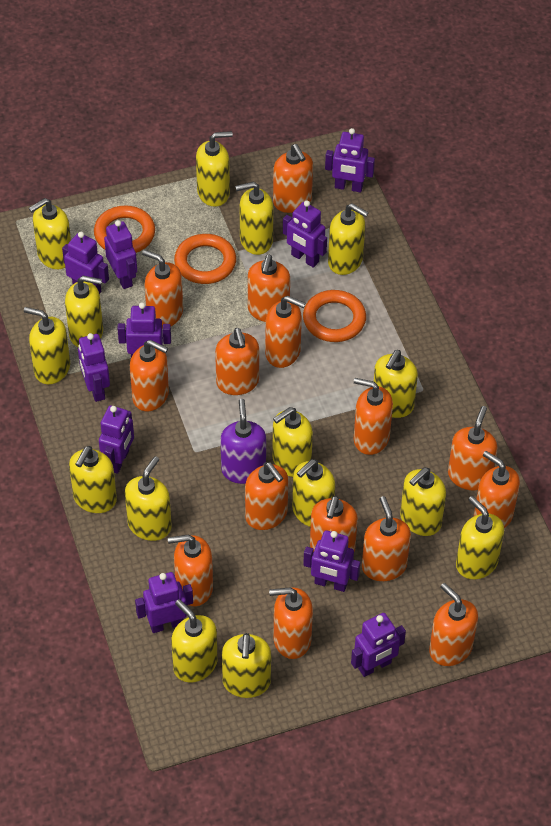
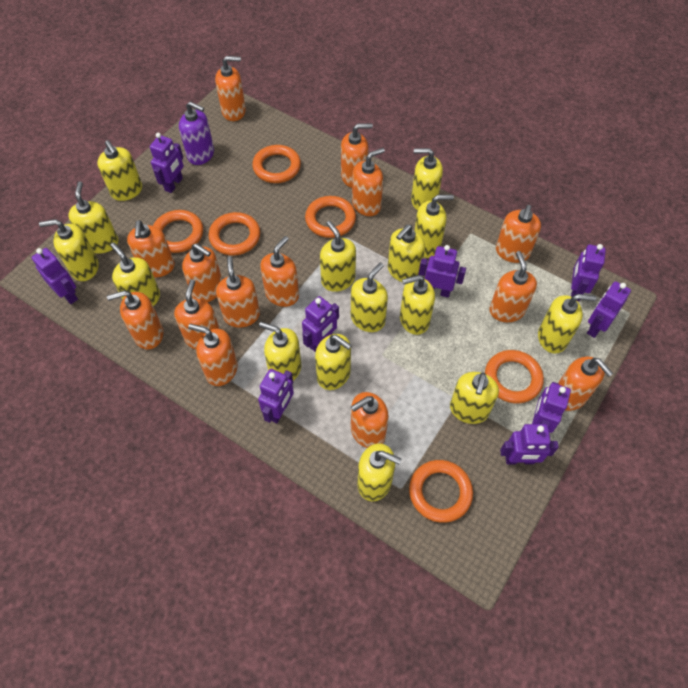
orange ring: [94,205,155,253] [174,234,236,284] [303,290,366,342] = 3 -> [153,210,203,253] [209,212,260,256] [252,145,301,183] [305,196,356,238] [409,460,473,523] [485,350,544,403] = 6
orange soap dispenser: [130,340,169,411] [142,250,183,329] [168,534,213,606] [215,328,259,395] [245,462,288,530] [248,255,290,322] [265,296,305,368] [269,587,313,659] [273,144,313,213] [310,496,358,552] [354,378,393,455] [362,496,411,581] [429,583,478,666] [448,406,497,491] [474,451,520,528] = 15 -> [107,290,163,350] [127,220,175,277] [174,280,219,349] [182,243,222,302] [188,324,238,386] [215,56,246,121] [216,256,260,328] [260,236,299,307] [341,123,373,188] [351,392,389,448] [352,148,385,216] [489,251,537,322] [496,205,541,263] [558,357,613,411] = 14
purple robot: [62,232,109,294] [78,333,110,402] [99,405,134,474] [104,220,137,289] [117,302,171,357] [135,572,193,633] [283,201,327,268] [303,530,360,592] [325,128,375,192] [351,613,406,677] = 10 -> [32,248,78,304] [150,133,184,193] [258,369,294,423] [302,296,339,352] [419,245,466,297] [500,424,559,464] [532,382,571,433] [571,244,606,301] [587,281,631,338] = 9

